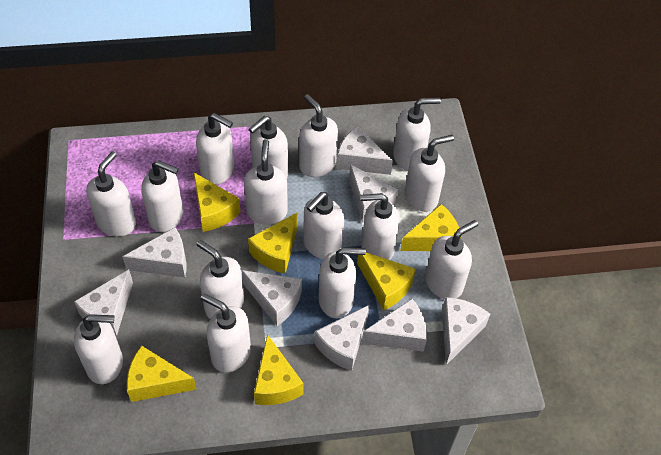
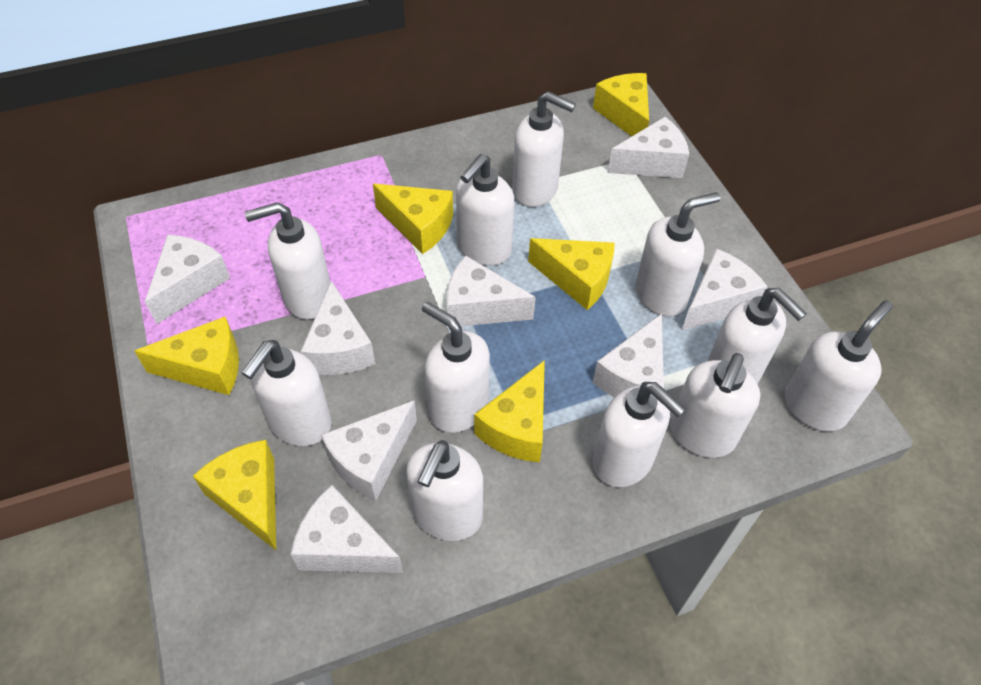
white soap dispenser: [74,314,123,384] [86,151,136,237] [141,160,183,232] [196,113,234,185] [196,240,244,319] [201,293,251,373] [244,139,288,225] [249,116,288,178] [299,94,338,177] [303,192,344,259] [318,247,366,318] [360,193,400,260] [393,98,441,171] [405,135,454,212] [425,220,478,299] = 15 -> [242,340,332,446] [245,202,330,320] [406,440,483,541] [422,302,490,433] [456,154,515,266] [512,91,576,207] [593,382,686,487] [635,192,720,317] [670,353,760,458] [707,288,807,384] [785,300,893,432] = 11

